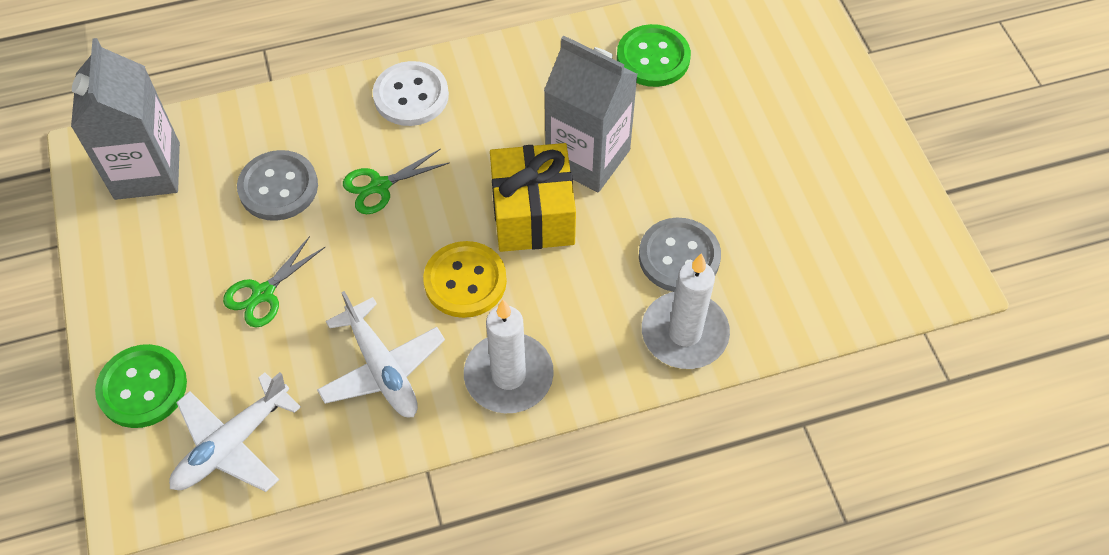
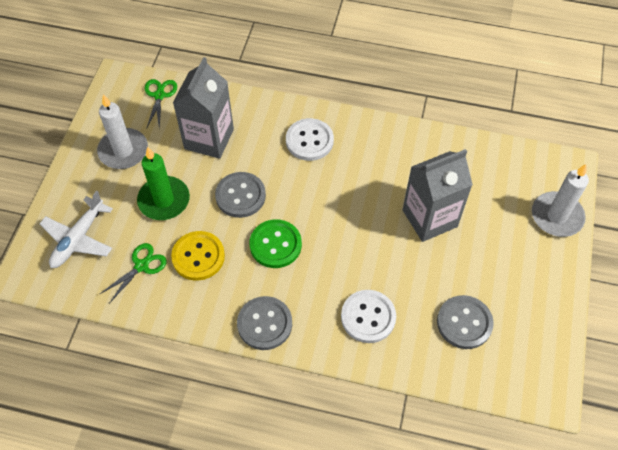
green button: [95,344,187,428] [617,24,691,87] = 2 -> [249,219,302,268] = 1
green candle: none = 0 -> [137,147,190,220] = 1
grey button: [237,150,318,221] [639,218,721,292] = 2 -> [215,172,266,218] [237,296,292,350] [437,295,494,349] = 3
white button: [373,61,449,126] = 1 -> [286,118,334,161] [341,290,396,343] = 2
white plane: [169,372,301,492] [317,291,445,418] = 2 -> [40,190,113,268] = 1
yellow gift: [490,143,576,252] = 1 -> none = 0

